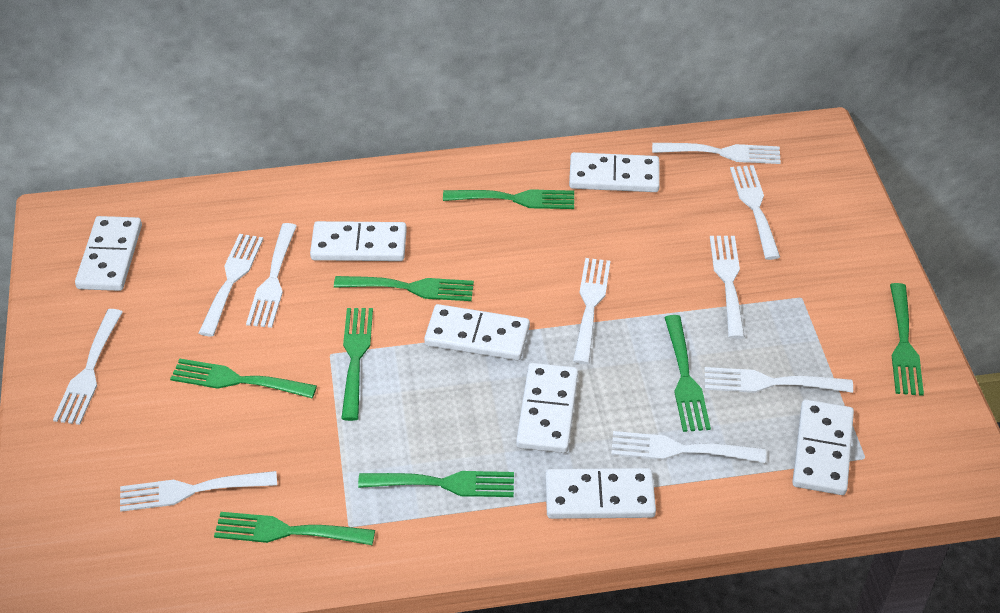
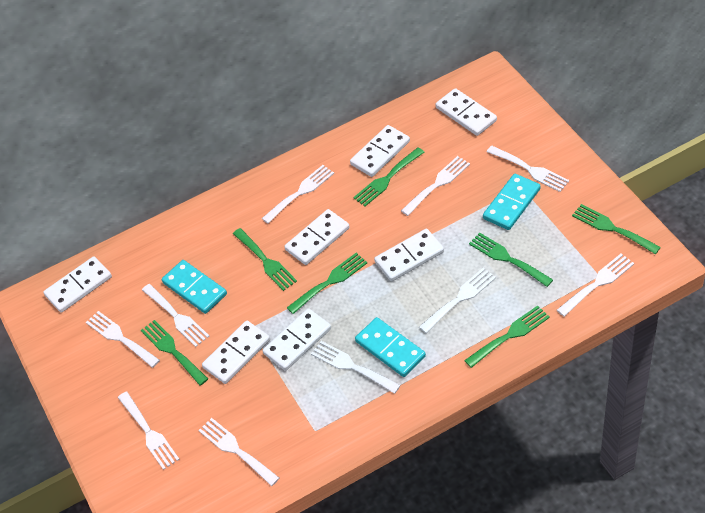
green fork: [170,359,317,398] [214,512,375,545] [334,276,474,301] [341,308,373,421] [358,471,514,497] [443,189,574,209] [664,315,711,432] [890,283,924,396] = 8 -> [141,320,208,386] [233,228,297,291] [287,253,367,314] [353,147,425,206] [464,305,550,368] [469,233,553,287] [572,204,661,254] = 7
turquoise domino: none = 0 -> [162,260,227,314] [355,317,426,377] [483,174,541,230] = 3

